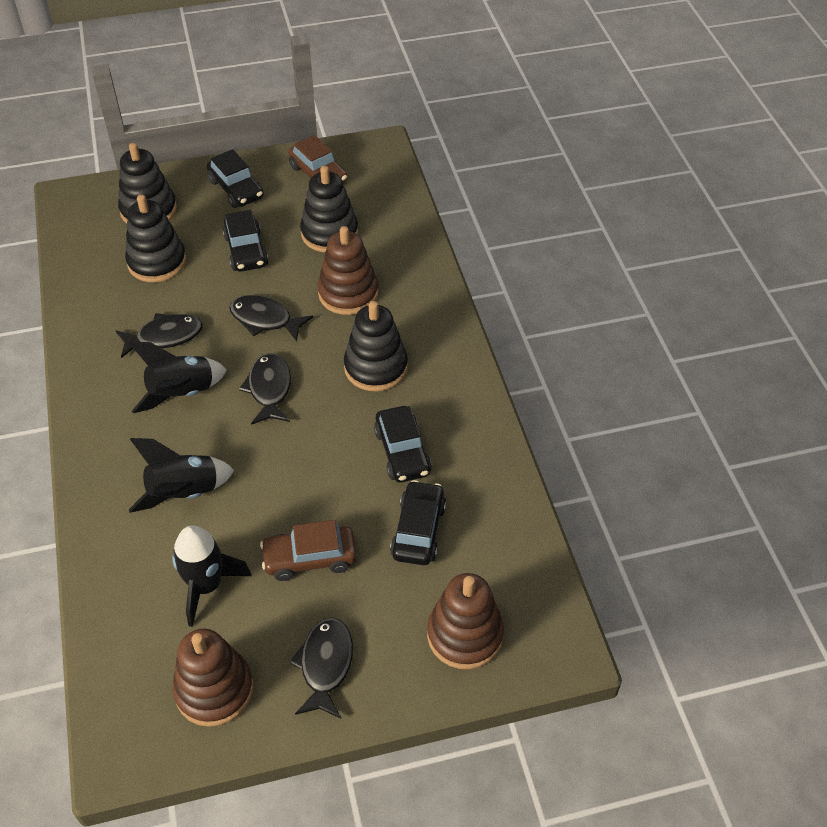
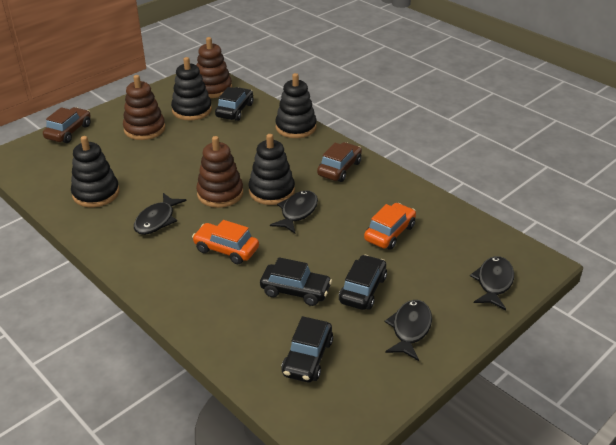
black rocket: [129,342,227,413] [129,438,234,513] [172,525,252,627] = 3 -> none = 0
orange car: none = 0 -> [192,220,259,264] [364,203,416,250] = 2

